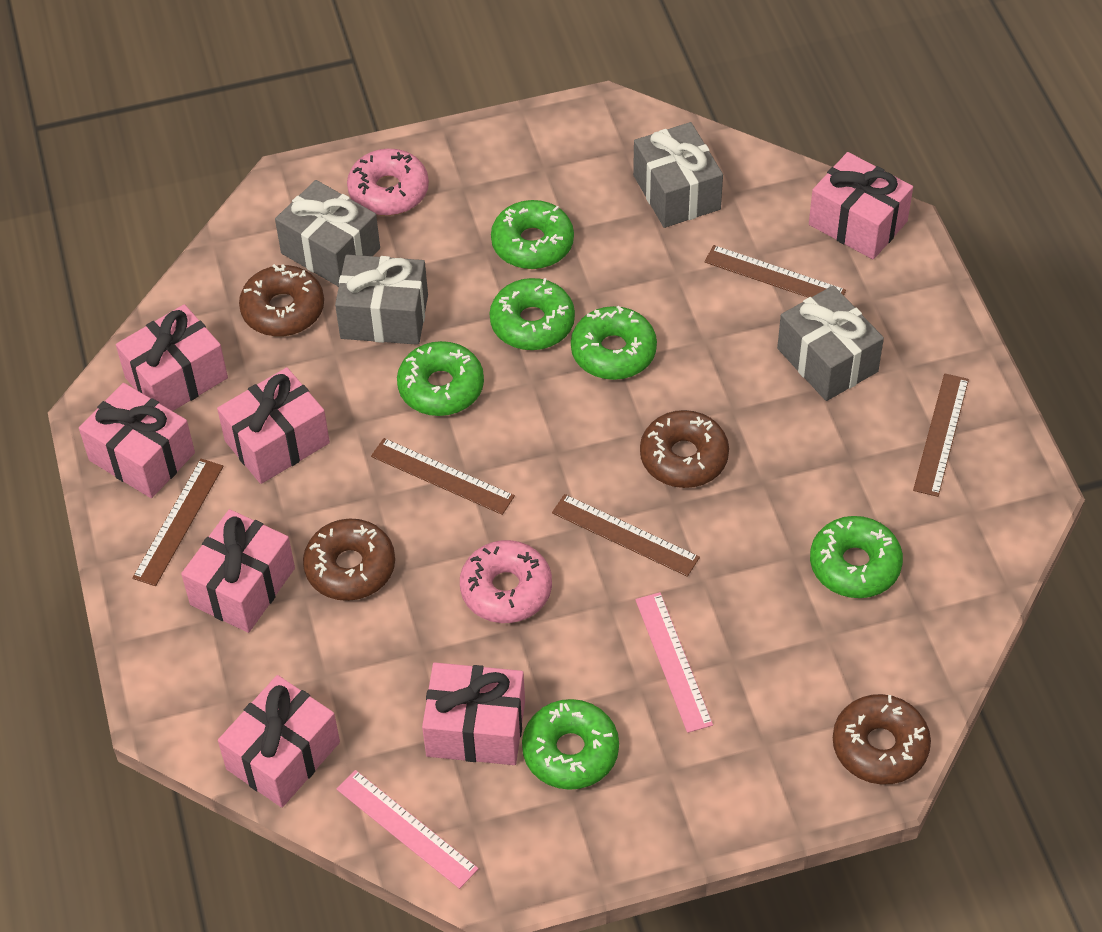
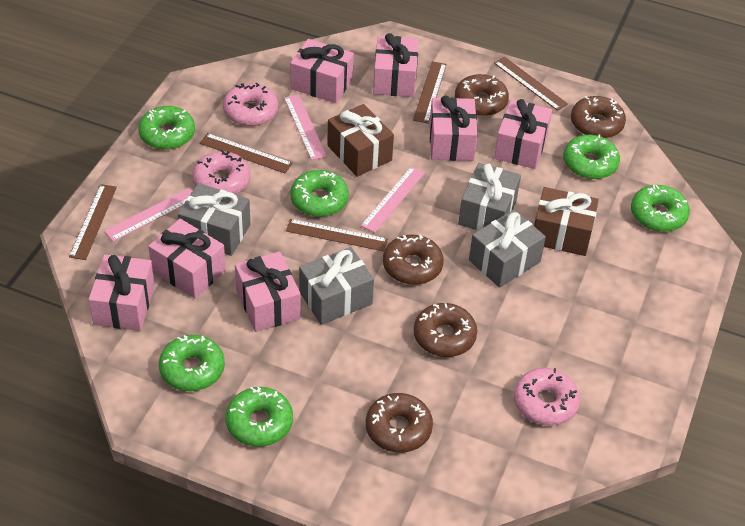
brown donut: [239,264,324,336] [303,518,395,601] [640,410,729,488] [833,694,931,785] = 4 -> [366,393,433,453] [383,234,444,285] [414,303,477,357] [455,74,509,116] [571,96,626,138] = 5
brown gift: none = 0 -> [327,104,394,177] [534,187,599,256] = 2
pink donut: [347,149,429,216] [460,540,552,623] = 2 -> [192,150,251,194] [223,83,278,126] [514,368,580,426] = 3
pink ruler: [337,770,479,889] [635,592,713,733] = 2 -> [104,188,193,241] [284,95,327,160] [361,166,425,233] = 3

